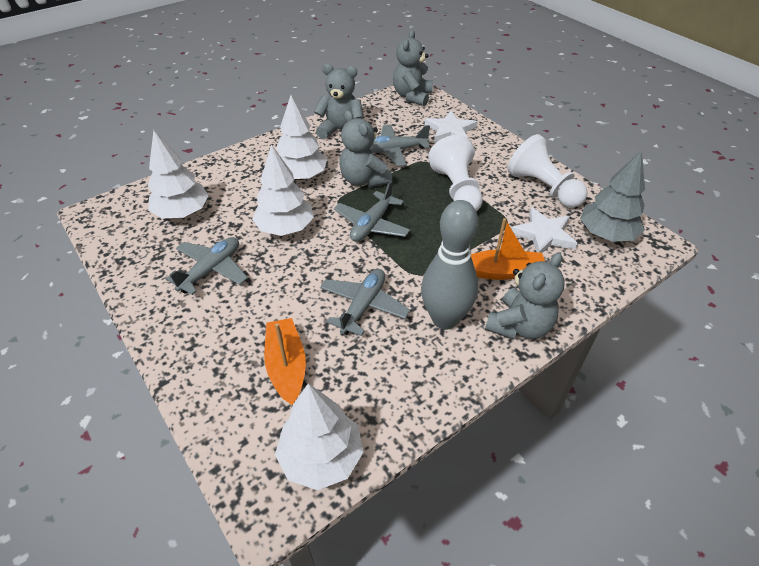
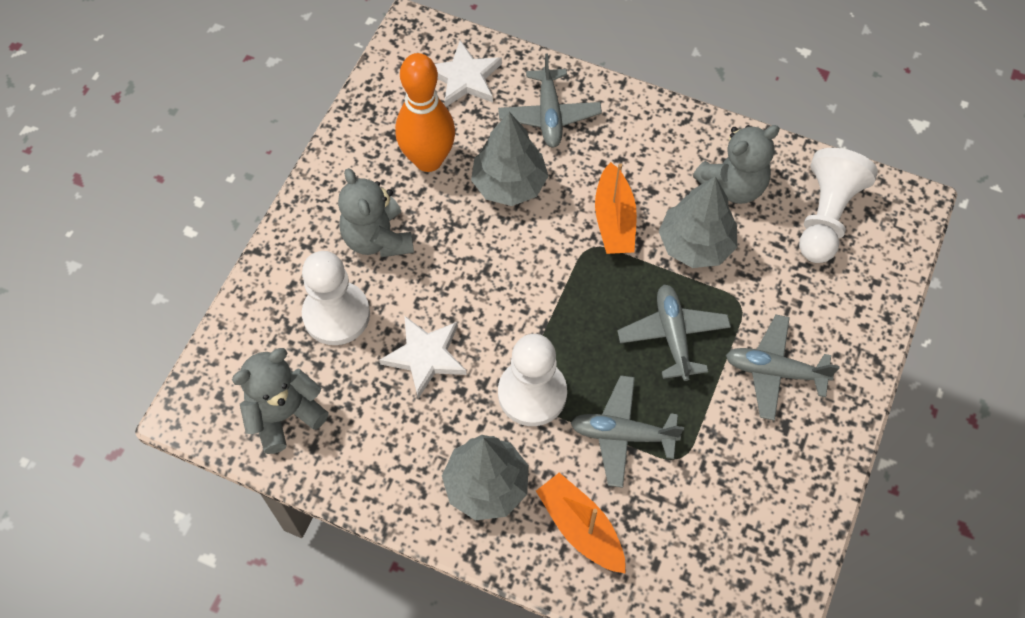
grey bowling pin: [421,200,478,330] = 1 -> none = 0
grey teddy bear: [314,64,364,139] [339,110,392,187] [393,30,433,106] [485,252,565,339] = 4 -> [232,348,329,454] [338,168,414,257] [693,125,780,204] = 3
grey tree: [580,150,645,242] = 1 -> [442,435,529,520] [471,112,548,206] [659,176,737,268] = 3
orange bowling pin: none = 0 -> [395,53,455,172] = 1
white pawn: [428,135,483,211] [508,134,587,208] = 2 -> [302,251,370,345] [498,334,567,426] [799,148,878,263] = 3
white tree: [147,130,209,218] [252,144,314,236] [275,383,363,490] [276,95,327,180] = 4 -> none = 0

